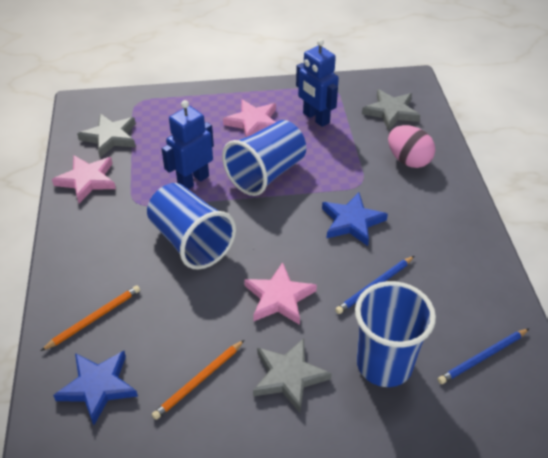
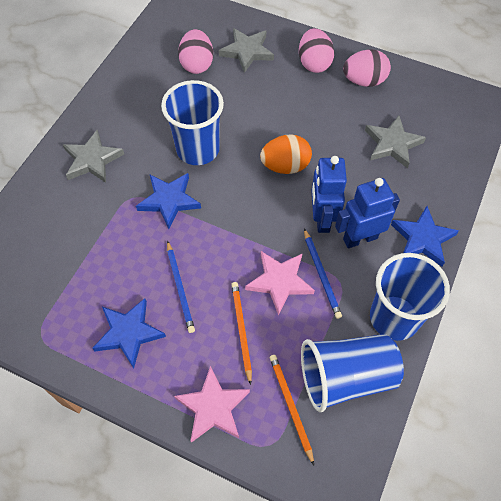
blue star: [53,351,138,425] [322,192,388,246] = 2 -> [92,298,166,368] [136,173,201,229] [391,206,459,267] = 3
orange egg: none = 0 -> [260,134,312,174] = 1
pink egg: [388,125,435,168] = 1 -> [178,29,213,74] [299,28,334,73] [343,50,391,87] = 3
pink star: [52,155,116,203] [223,99,276,137] [244,262,317,325] = 3 -> [174,366,250,443] [245,251,315,315] = 2

